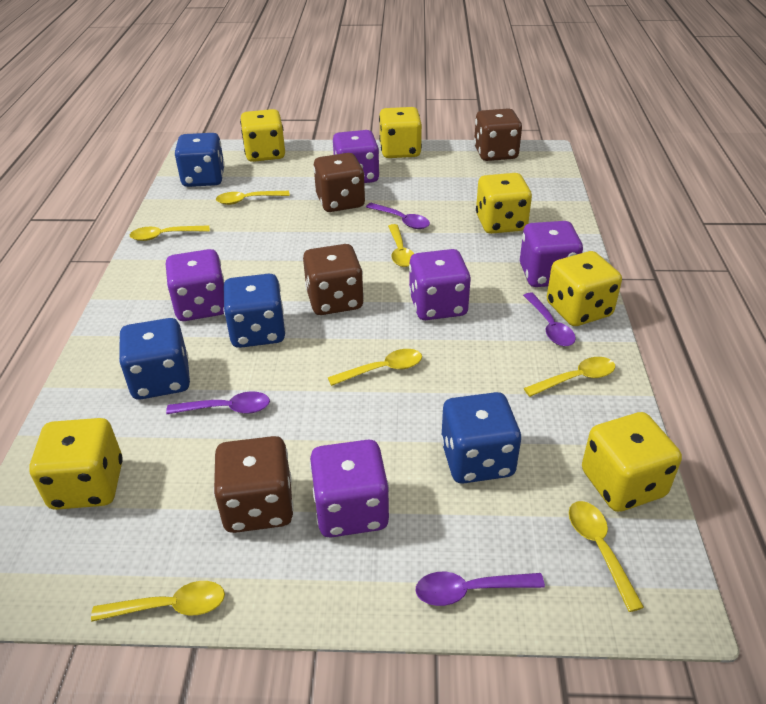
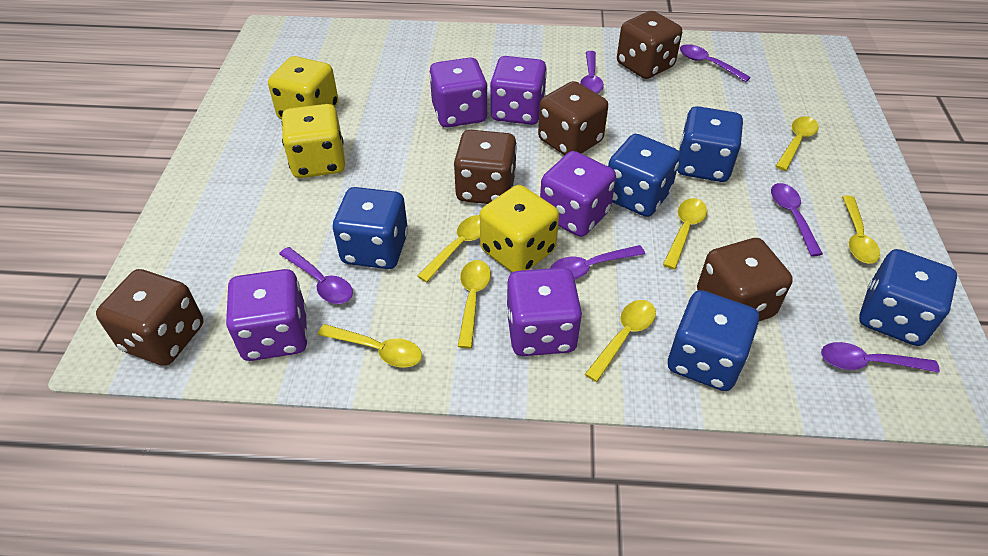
blue dice: [119,318,190,400] [175,133,225,187] [223,274,286,348] [441,392,521,484] = 4 -> [333,187,408,269] [608,134,680,217] [668,290,759,391] [677,106,743,182] [859,249,957,346] = 5
brown dice: [213,436,294,533] [303,244,364,315] [313,153,365,212] [474,108,522,161] = 4 -> [96,269,203,366] [454,130,517,204] [538,81,608,155] [617,11,682,79] [697,238,793,321] = 5
purple spoon: [166,391,270,414] [366,203,430,229] [416,572,545,606] [523,292,576,346] = 4 -> [279,247,353,304] [550,245,645,279] [580,51,604,94] [680,44,751,82] [771,183,823,256] [821,342,940,373] = 6
yellow dice: [29,418,123,510] [240,109,285,162] [379,107,422,158] [476,173,532,234] [547,251,622,326] [582,412,682,512] = 6 -> [268,56,338,120] [282,104,345,178] [480,185,559,272] = 3

